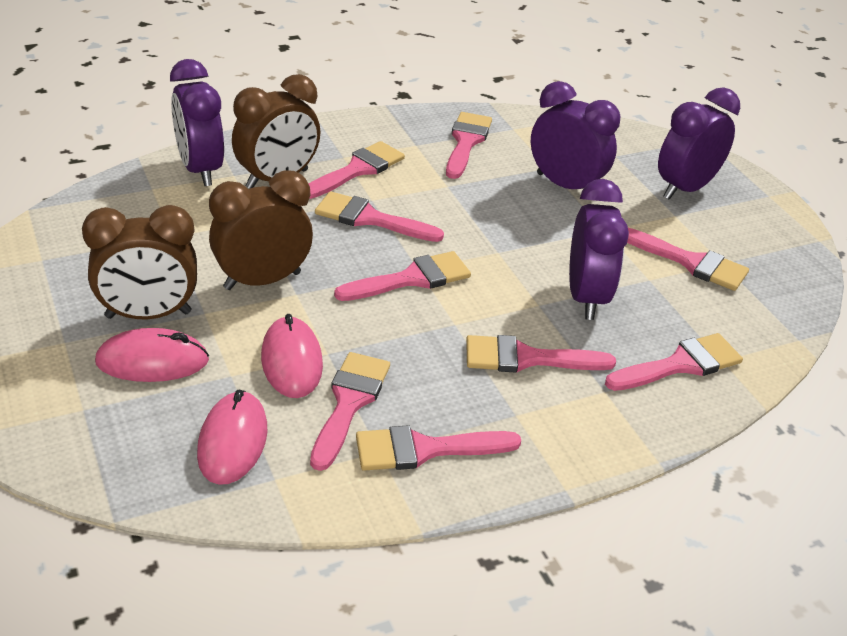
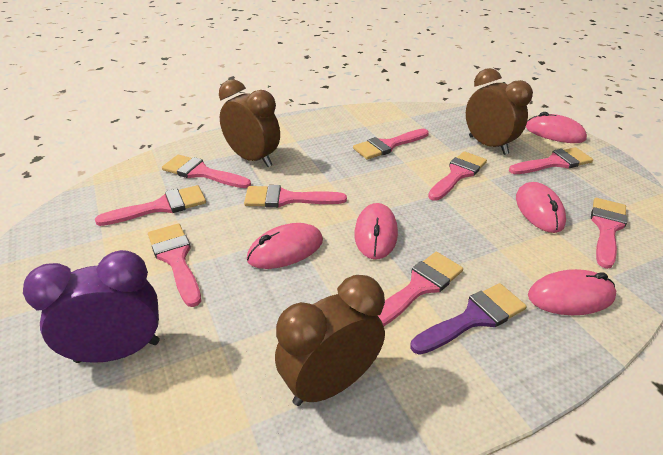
pink mouse: [95,328,209,382] [197,390,267,485] [261,314,323,398] = 3 -> [247,223,323,269] [354,203,398,260] [516,182,566,233] [526,112,587,143] [528,269,616,315] = 5
purple brush: none = 0 -> [410,283,527,355] = 1
purple clock: [170,59,224,186] [531,81,621,189] [569,179,629,320] [658,87,740,200] = 4 -> [23,250,160,363] = 1

